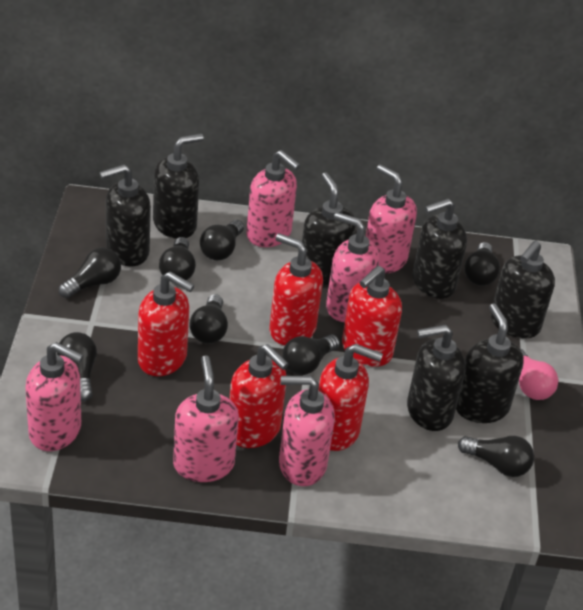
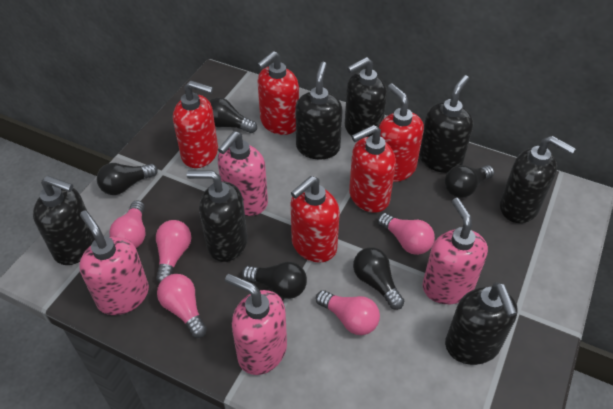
black light bulb: [57,332,97,401] [59,247,121,298] [159,237,196,282] [189,294,228,344] [200,220,244,260] [282,334,340,375] [458,436,534,477] [464,242,500,286] = 8 -> [97,163,158,195] [210,97,257,133] [242,261,307,299] [353,247,404,310] [445,165,494,198] = 5
pink light bulb: [519,348,558,400] = 1 -> [109,200,145,248] [156,220,191,283] [157,274,207,338] [316,290,380,335] [378,213,435,255] = 5
pink soap dispenser: [25,342,83,451] [173,355,239,482] [246,150,300,247] [279,376,335,486] [326,212,379,322] [366,164,417,274] = 6 -> [79,210,149,315] [218,131,268,216] [225,274,287,375] [423,198,488,304] = 4

